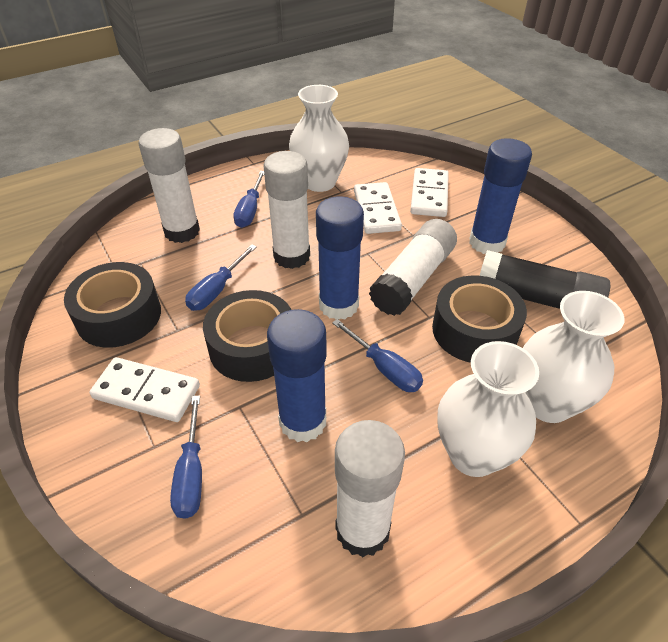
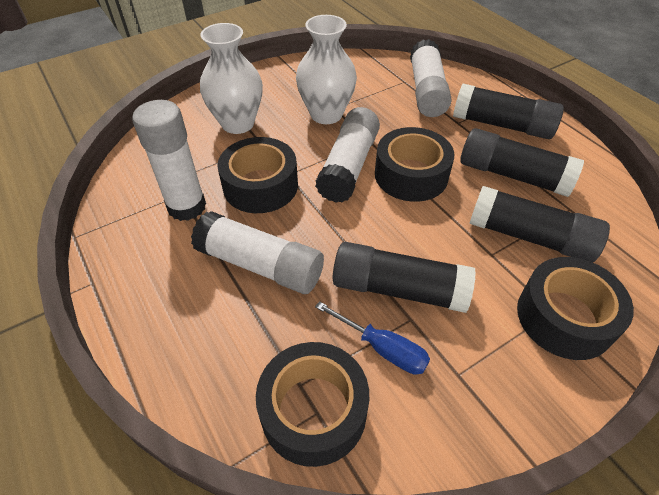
black glue stick: [479,250,610,309] = 1 -> [333,242,476,313] [453,84,564,139] [460,128,584,197] [469,186,610,262] = 4
black tape: [64,262,161,348] [203,290,291,382] [432,275,527,363] = 3 -> [217,137,298,213] [256,342,369,467] [375,127,454,202] [517,257,634,360] = 4
blue glue stick: [267,309,327,442] [316,196,364,320] [469,138,532,254] = 3 -> none = 0
blue screwdriver: [170,395,202,519] [185,245,257,311] [233,171,264,228] [332,319,423,392] = 4 -> [315,301,430,374] = 1
white domino: [89,357,200,422] [354,182,402,234] [410,168,449,217] = 3 -> none = 0
white vase: [289,85,349,192] [438,341,539,477] [523,291,624,423] = 3 -> [200,23,263,134] [296,15,357,124] = 2

